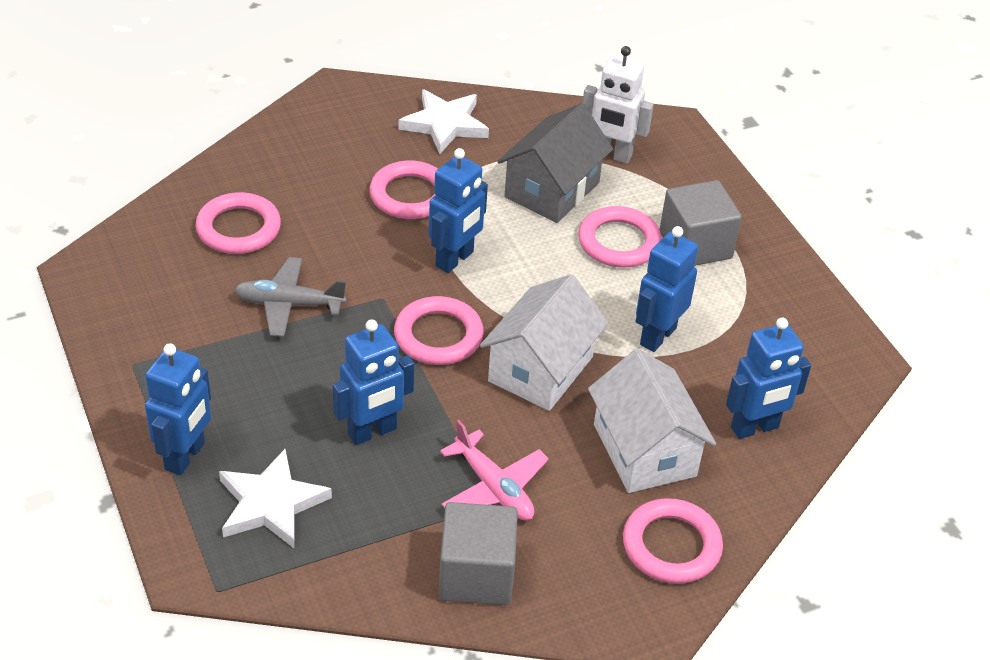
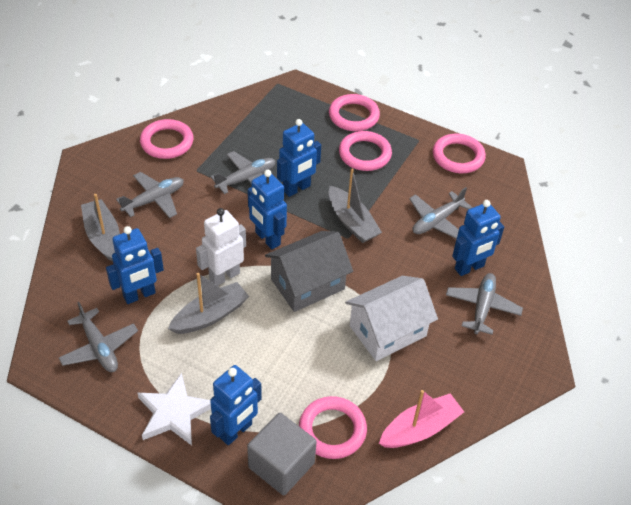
grey boat: none = 0 -> [81,194,120,262] [168,273,249,334] [329,169,382,243] = 3
grey cube: [439,502,518,605] [660,180,742,266] = 2 -> [247,413,317,496] = 1
grey plane: [234,257,347,337] = 1 -> [59,302,138,372] [116,172,184,218] [210,151,275,194] [409,187,472,239] [446,273,523,335] = 5
pink boat: none = 0 -> [379,390,464,448] = 1
pink plane: [440,420,549,520] = 1 -> none = 0
white house: [480,274,608,411] [588,349,716,493] = 2 -> [345,276,438,361] = 1
white star: [219,449,332,548] [399,89,489,154] = 2 -> [138,373,211,446] = 1

